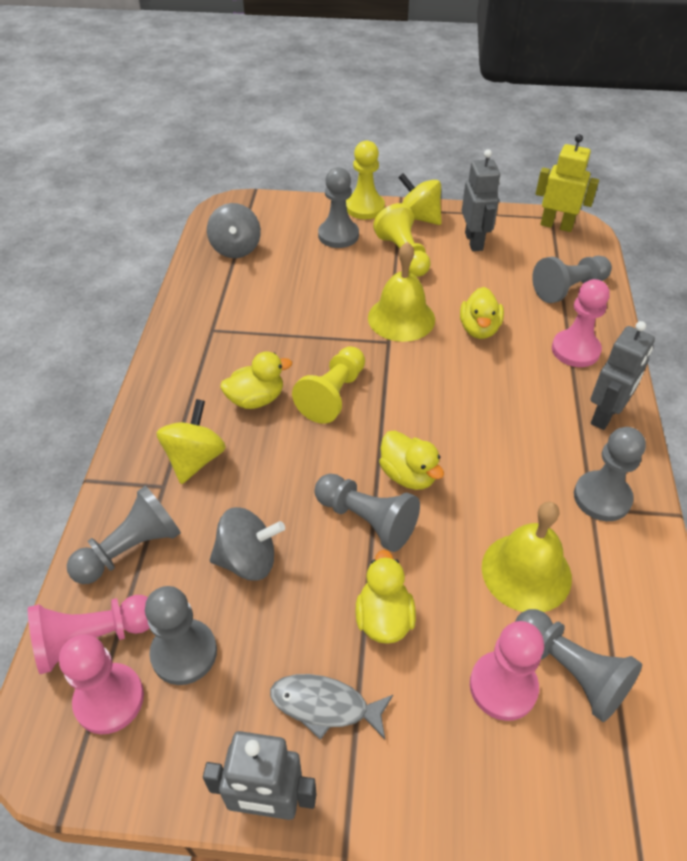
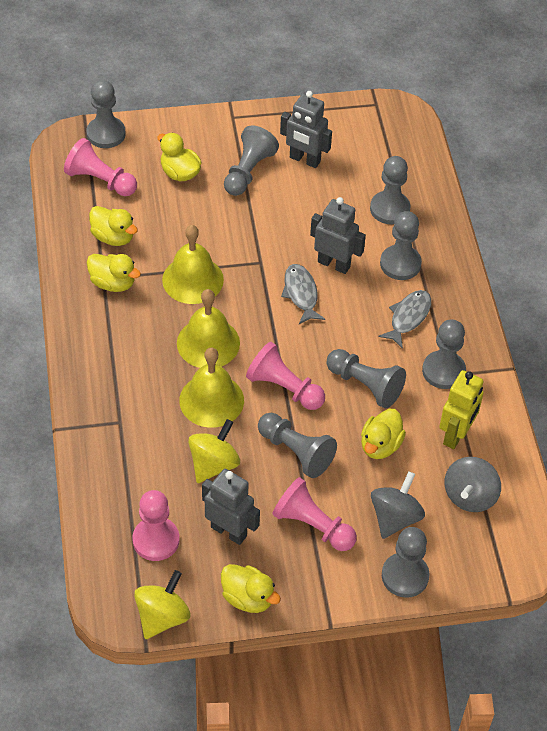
grey fish: [270,674,393,740] = 1 -> [281,264,325,324] [378,290,431,349] = 2
grey pawn: [67,486,181,584] [145,586,217,685] [315,474,420,552] [318,167,359,248] [515,609,642,722] [532,256,612,303] [574,427,646,521] = 7 -> [86,80,126,148] [224,126,279,196] [258,413,337,478] [327,349,406,408] [370,156,411,224] [380,211,422,280] [382,527,430,598] [422,319,466,389] = 8
yellow bell: [368,242,435,342] [482,502,572,612] = 2 -> [162,225,224,304] [177,289,240,368] [179,348,244,428] = 3
yellow duck: [220,352,292,409] [355,550,416,644] [379,430,444,490] [460,287,504,339] = 4 -> [87,254,141,292] [89,206,138,246] [157,133,201,181] [221,564,281,613] [361,409,406,459] = 5
yellow pawn: [292,346,365,424] [346,141,385,219] [373,203,431,277] = 3 -> none = 0

